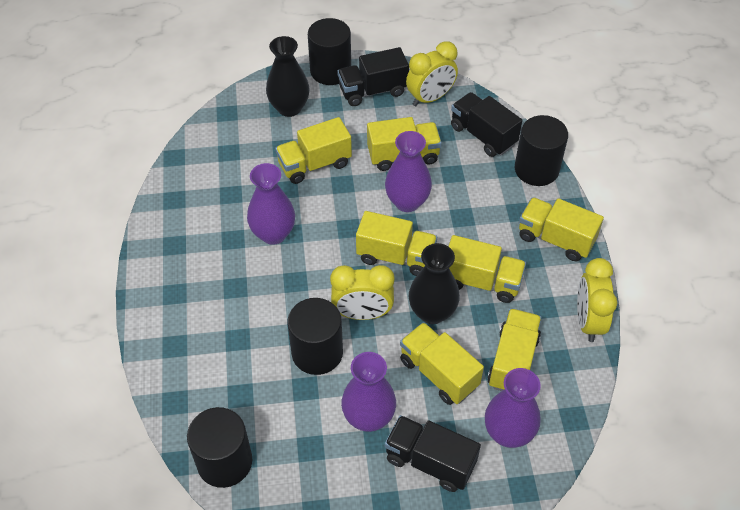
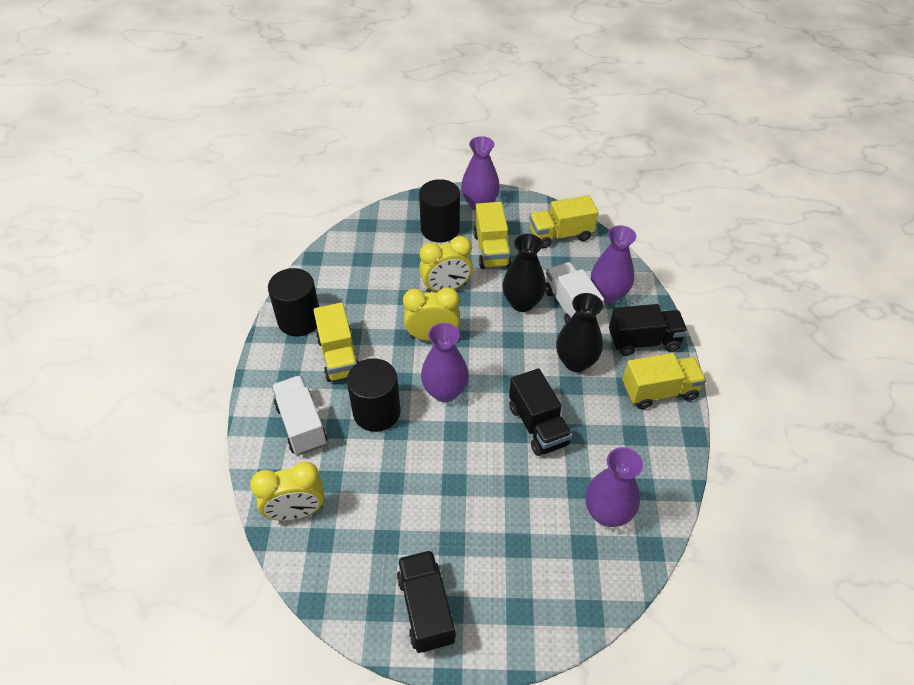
black cylinder: [187,407,252,488] [287,298,343,375] [308,18,351,85] [515,115,568,186] = 4 -> [268,268,319,336] [347,358,401,432] [419,179,460,242] = 3
white truck: none = 0 -> [272,375,327,455] [545,262,604,323] = 2
yellow truck: [275,117,352,184] [356,211,437,276] [367,117,442,171] [400,322,484,405] [448,235,526,303] [487,308,541,391] [519,197,604,261] = 7 -> [313,303,359,382] [473,202,512,269] [529,195,599,248] [623,353,706,409] = 4

